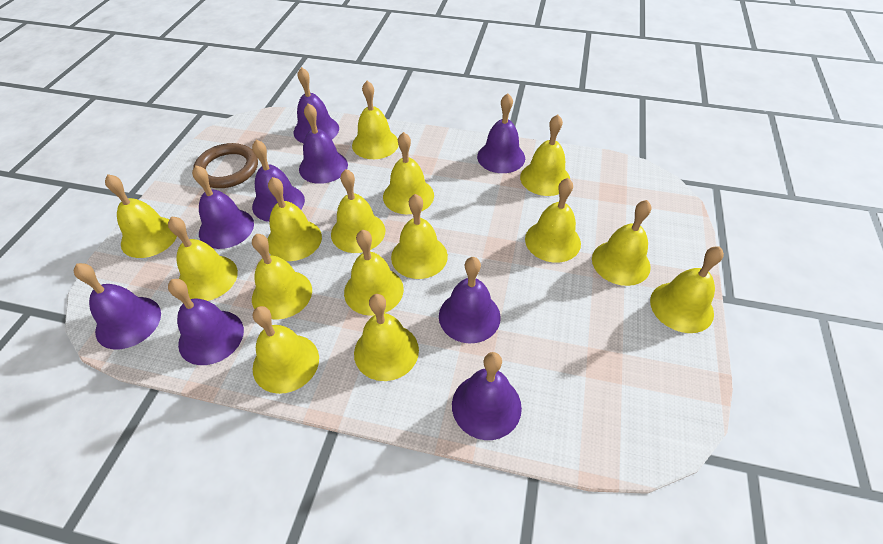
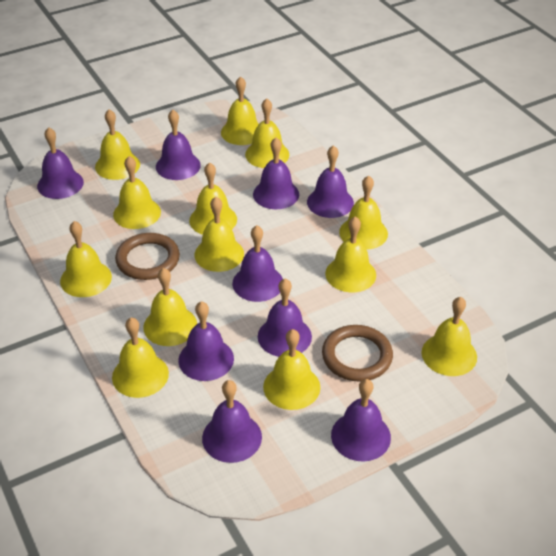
brown ring: [193,143,258,188] = 1 -> [115,233,180,280] [322,325,393,382] = 2
yellow bell: [105,174,177,258] [168,216,238,301] [252,234,312,319] [253,306,319,394] [268,177,322,261] [331,169,386,253] [344,230,404,316] [352,81,399,159] [354,294,419,381] [383,132,434,214] [391,194,448,279] [520,114,570,196] [525,178,581,263] [592,200,651,286] [650,246,724,333] = 15 -> [60,221,112,297] [95,109,140,180] [112,317,169,398] [113,156,161,229] [143,268,197,346] [189,162,237,235] [194,197,244,272] [221,76,259,145] [245,98,289,168] [263,329,320,410] [325,216,376,292] [339,175,388,250] [421,297,477,376] = 13

